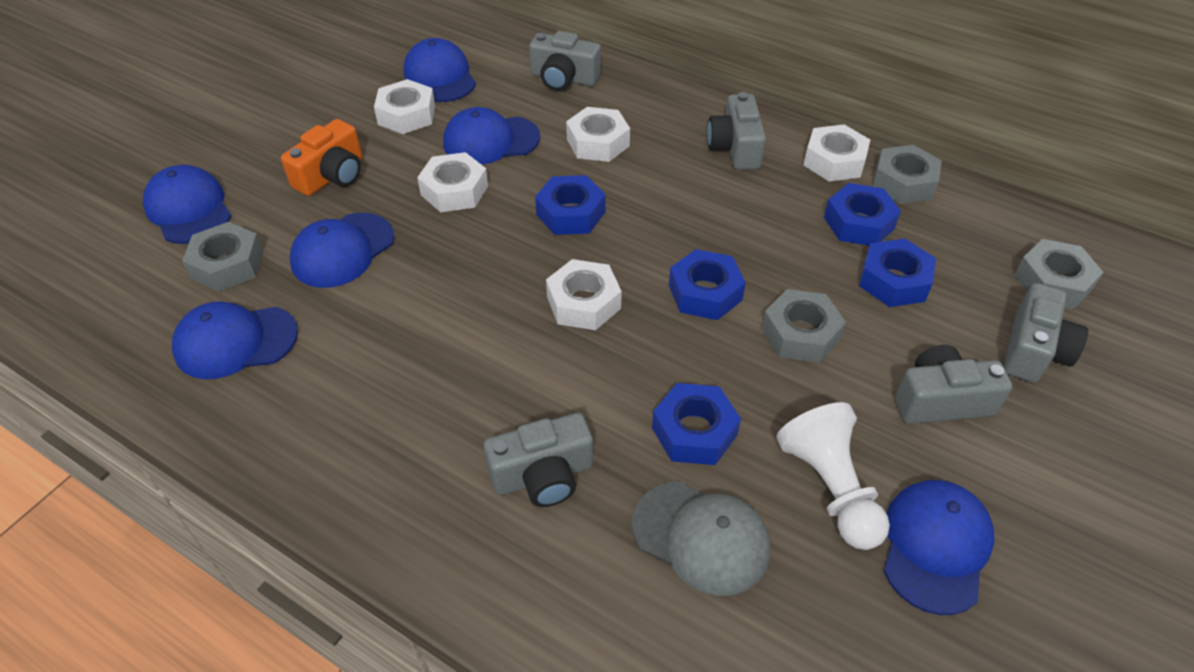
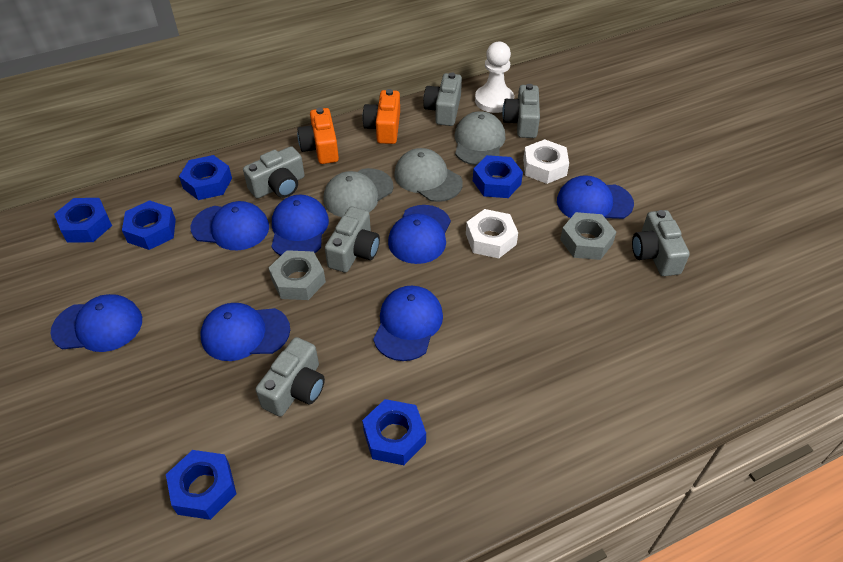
blue cap: [143,165,231,244] [172,302,298,379] [290,213,394,288] [403,38,476,102] [443,107,540,165] [884,480,995,615] = 6 -> [51,294,142,352] [191,201,269,250] [201,303,290,361] [271,195,329,256] [373,286,443,361] [388,205,451,264] [557,175,634,219] = 7
blue nut: [535,175,606,235] [652,383,741,465] [669,249,746,320] [824,183,901,246] [859,239,936,307] = 5 -> [54,198,112,243] [122,200,176,250] [166,450,237,520] [179,155,232,200] [362,399,426,465] [473,155,523,198] = 6
grey camera: [484,413,593,507] [529,31,601,91] [707,92,766,170] [895,345,1012,424] [1003,283,1088,383] = 5 -> [243,146,305,198] [256,337,325,417] [325,207,380,273] [423,72,462,126] [502,84,540,138] [632,210,690,276] = 6
grey cap: [632,481,770,596] = 1 -> [324,168,393,217] [394,148,463,202] [455,111,506,165] = 3
grey nut: [182,222,264,292] [761,289,846,363] [873,145,942,204] [1014,239,1103,309] = 4 -> [269,250,326,300] [560,212,616,260] = 2
orange camera: [281,119,362,196] = 1 -> [297,107,339,164] [363,89,400,144] = 2
white nut: [374,79,435,134] [417,152,488,212] [546,259,622,330] [566,107,630,162] [803,124,870,182] = 5 -> [466,209,518,258] [523,139,569,184] = 2

